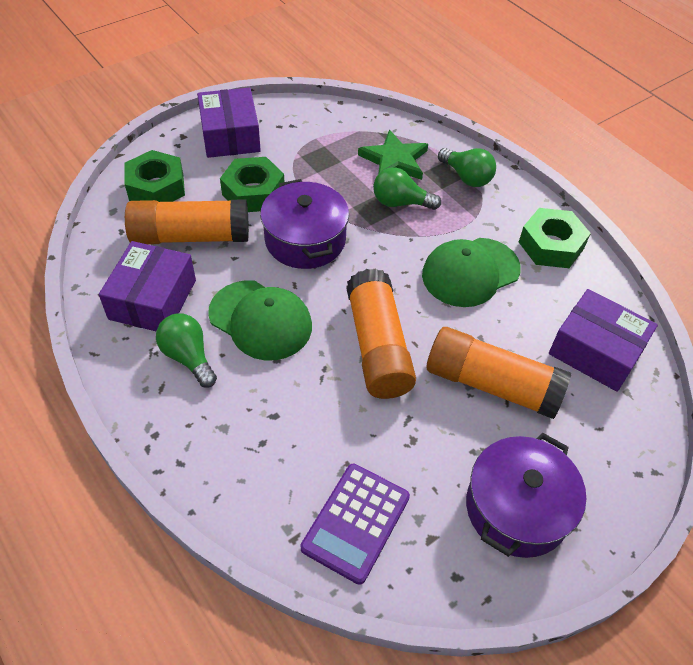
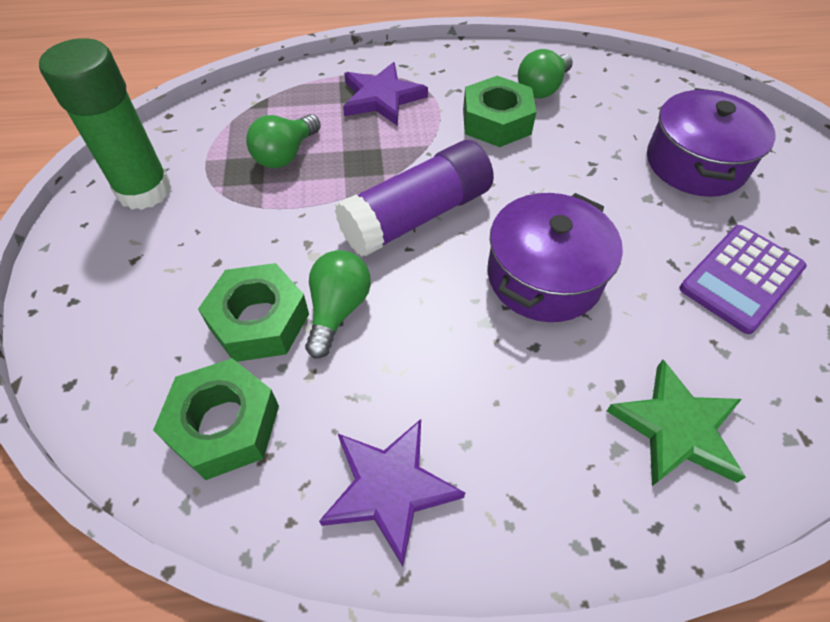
green cap: [208,280,312,360] [422,238,521,307] = 2 -> none = 0
green glue stick: none = 0 -> [39,38,172,210] = 1
orange glue stick: [125,199,249,244] [346,268,416,399] [427,327,571,419] = 3 -> none = 0
purple box: [99,241,196,331] [197,88,261,158] [549,289,658,392] = 3 -> none = 0
purple glue stick: none = 0 -> [335,140,494,257] = 1
purple star: none = 0 -> [319,419,465,567] [343,62,428,126] = 2

